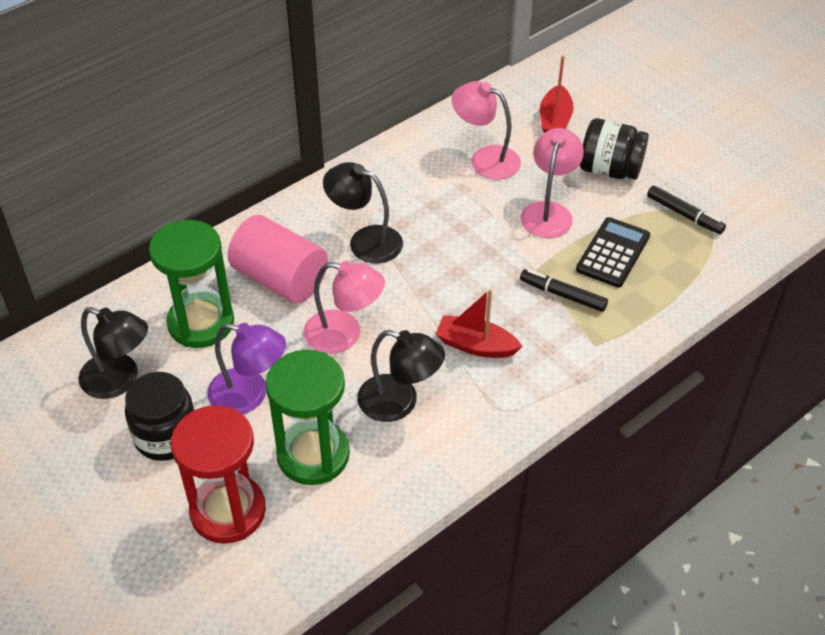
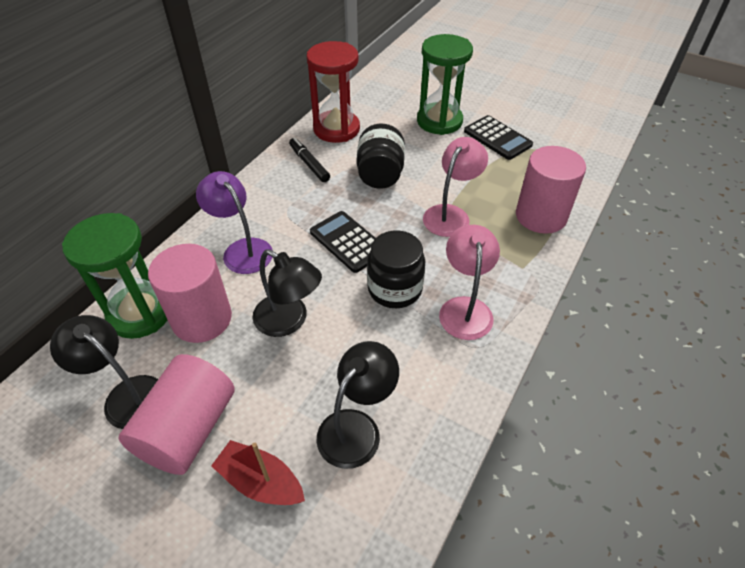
black calculator: [576,217,650,288] = 1 -> [310,211,376,273] [464,115,533,160] = 2
black marker: [520,269,608,312] [647,185,726,234] = 2 -> [289,137,330,182] = 1
pink cylinder: [228,215,328,303] = 1 -> [118,354,235,475] [148,244,232,343] [516,146,586,234] = 3
pink lamp: [303,261,385,354] [452,81,521,179] [520,128,584,238] = 3 -> [423,137,488,237] [439,225,500,340] = 2
red boat: [435,289,522,358] [540,55,574,133] = 2 -> [211,440,305,505] = 1

